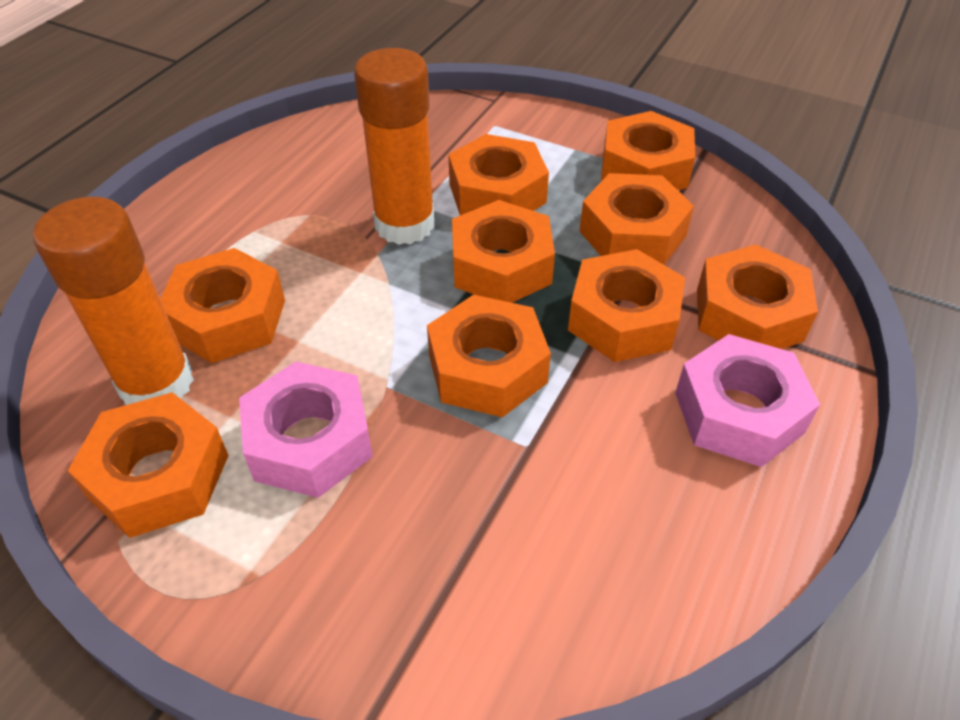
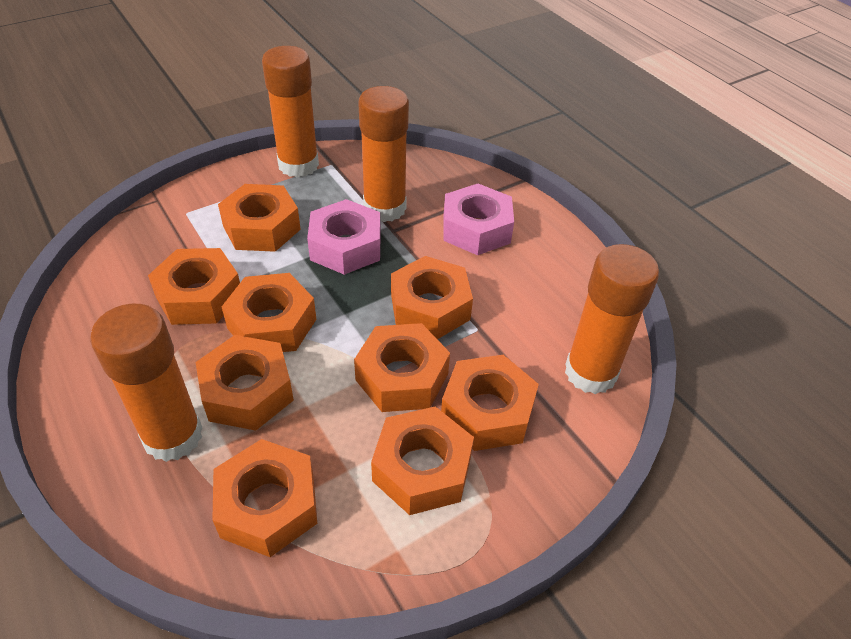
orange glue stick: [33,197,194,405] [354,48,435,245] = 2 -> [90,304,203,462] [262,46,319,178] [358,86,409,222] [565,244,659,394] = 4

